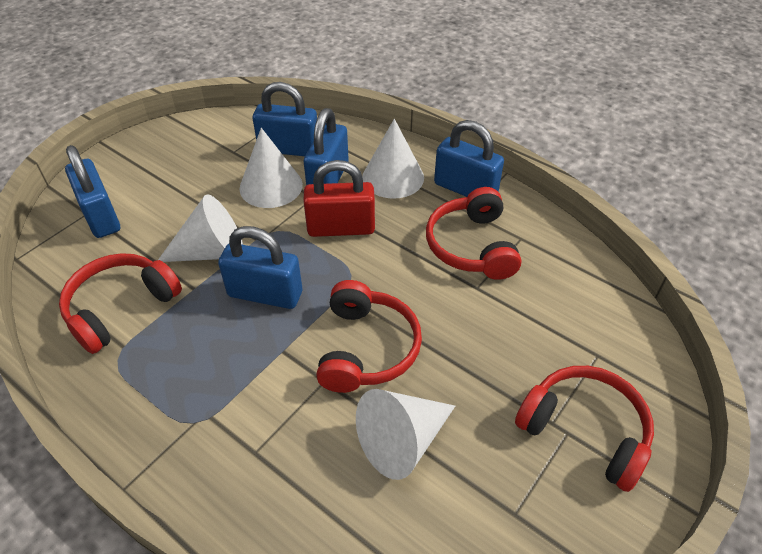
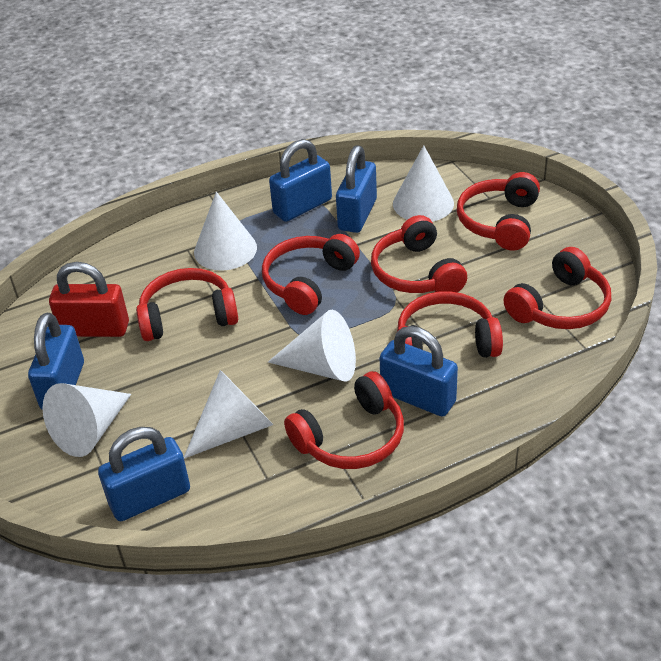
red headphones: [59,253,182,354] [316,280,422,393] [426,187,521,280] [515,366,654,492] = 4 -> [136,268,238,341] [262,234,360,315] [284,371,404,469] [371,215,467,293] [397,291,503,358] [457,172,540,250] [504,247,611,329] = 7
white cone: [158,194,243,262] [239,128,303,208] [356,389,455,480] [362,119,424,199] = 4 -> [42,383,131,457] [184,370,273,459] [194,192,257,271] [268,310,356,382] [393,145,454,222] = 5

